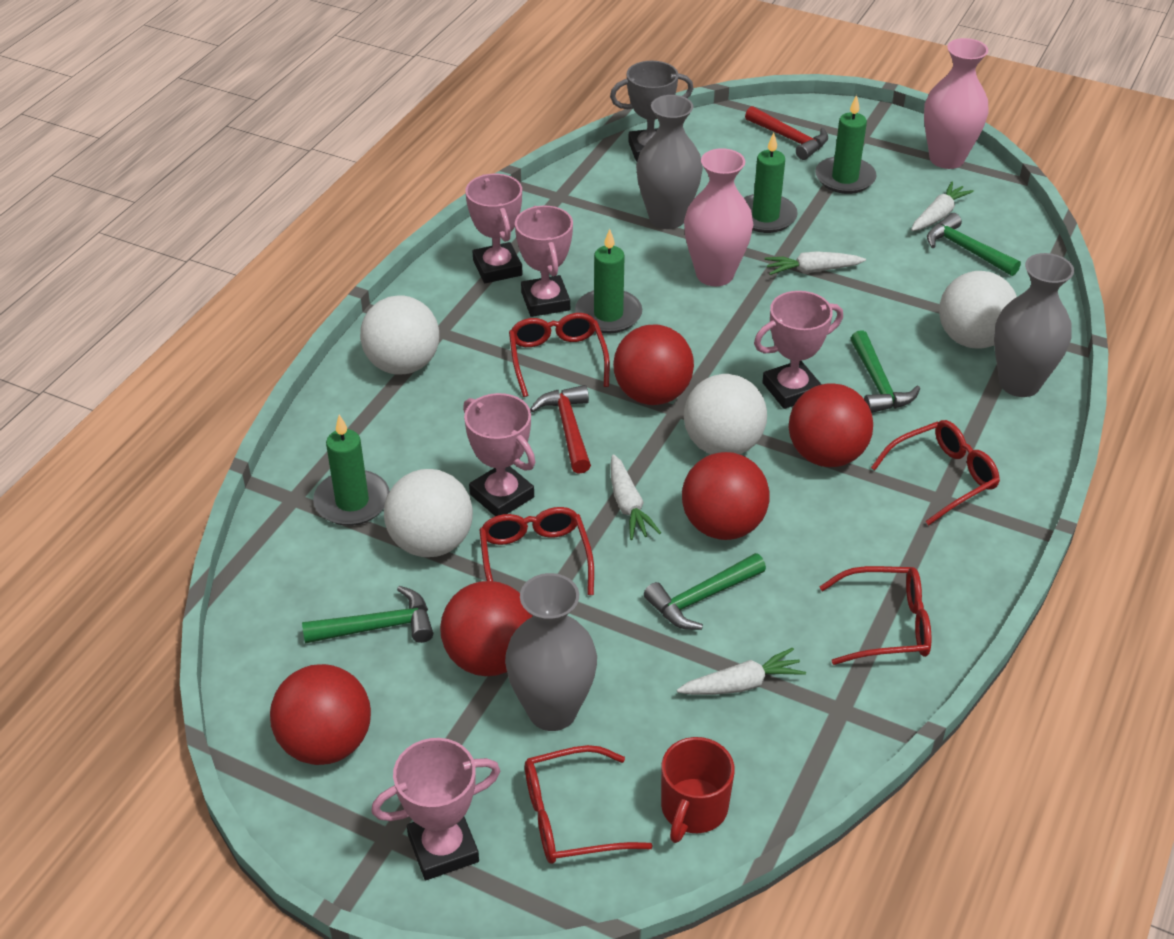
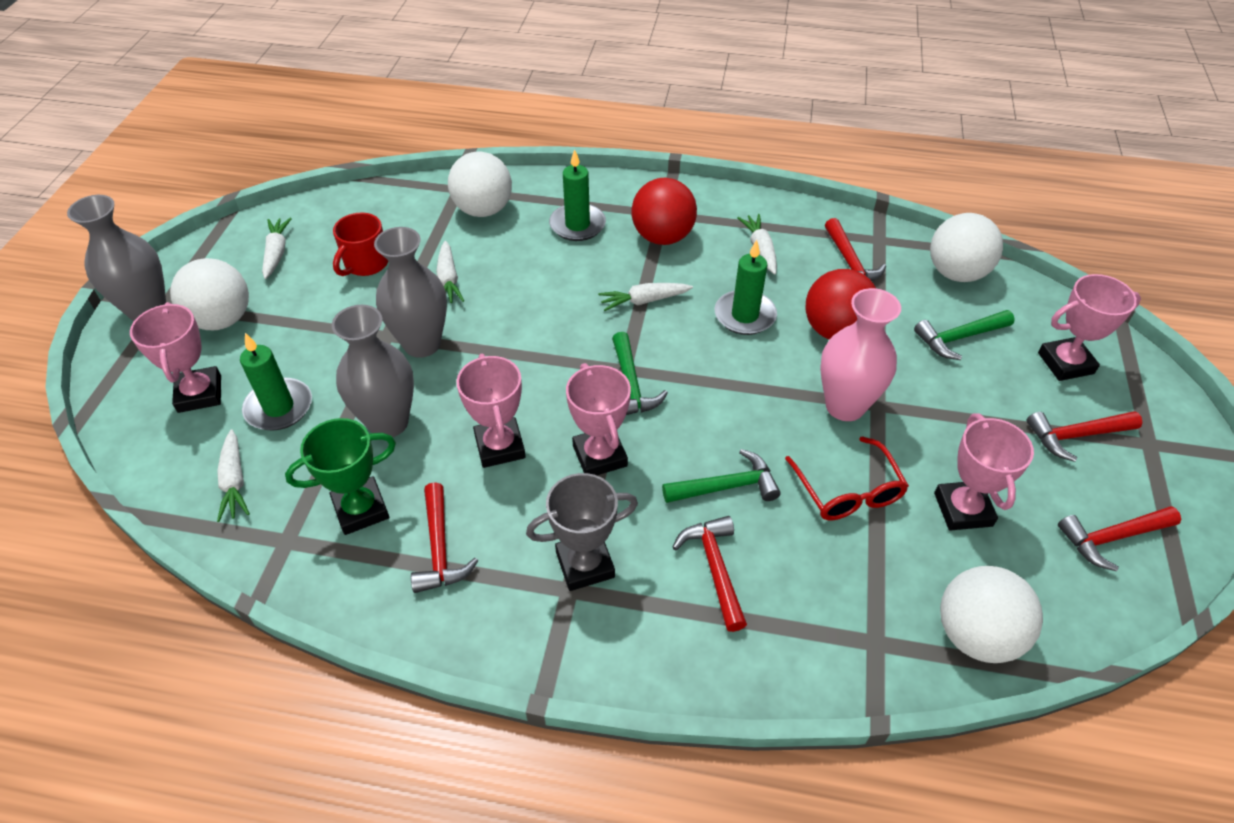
green candle: [313,414,390,526] [575,229,642,334] [744,133,798,233] [815,95,877,194] = 4 -> [240,333,312,431] [549,149,606,241] [715,240,777,335] = 3
green hammer: [302,586,433,644] [644,553,766,630] [850,330,920,413] [927,213,1021,276] = 4 -> [612,332,668,415] [662,449,781,503] [914,310,1015,360] = 3
green trophy: none = 0 -> [285,418,396,535] = 1
pink vase: [684,148,753,286] [924,38,989,169] = 2 -> [820,288,901,421] = 1
red ball: [270,664,371,765] [440,581,533,676] [613,325,694,405] [682,452,770,540] [789,383,873,467] = 5 -> [632,178,697,245] [805,269,876,339] = 2
red glasses: [479,507,594,595] [509,313,610,397] [525,745,653,864] [819,566,932,665] [871,420,1000,525] = 5 -> [785,436,909,520] = 1
red hammer: [530,385,591,474] [745,106,828,160] = 2 -> [411,482,478,593] [672,516,747,632] [825,218,886,281] [1027,411,1143,462] [1058,506,1181,571] = 5
white carrot: [610,454,661,540] [677,647,806,695] [764,251,866,275] [911,182,974,231] = 4 -> [217,429,250,522] [262,218,292,279] [436,241,464,303] [598,283,693,311] [737,214,777,275] = 5

